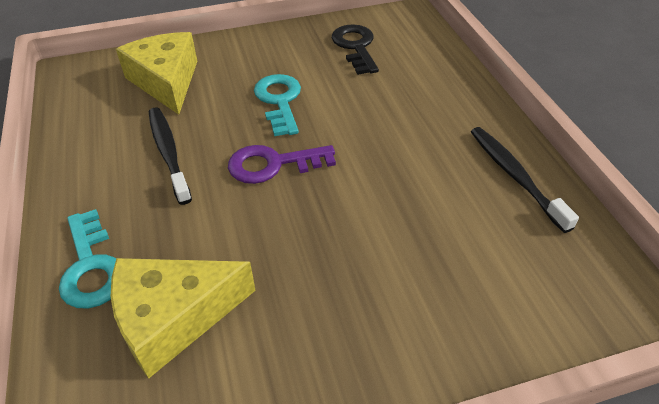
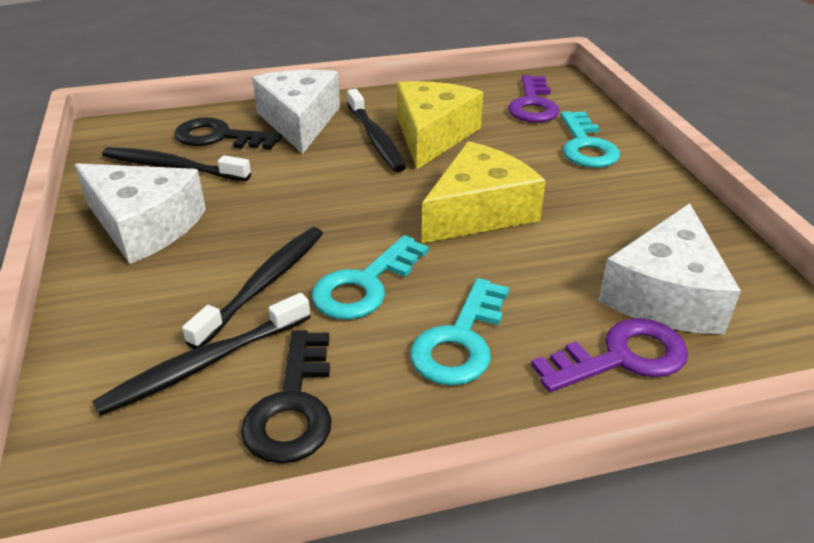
black key: [332,24,379,75] = 1 -> [174,117,282,150] [241,330,332,464] = 2
black toothbrush: [149,107,192,205] [471,127,579,233] = 2 -> [92,293,311,416] [102,147,251,181] [182,227,323,349] [347,89,406,172] = 4
purple key: [228,145,336,184] = 1 -> [508,75,560,123] [531,318,688,392] = 2
turquoise key: [59,209,116,309] [254,74,301,136] = 2 -> [312,235,429,319] [410,278,509,385] [560,111,620,168] = 3
white cheese: none = 0 -> [74,163,206,264] [252,70,340,154] [599,203,741,334] = 3

